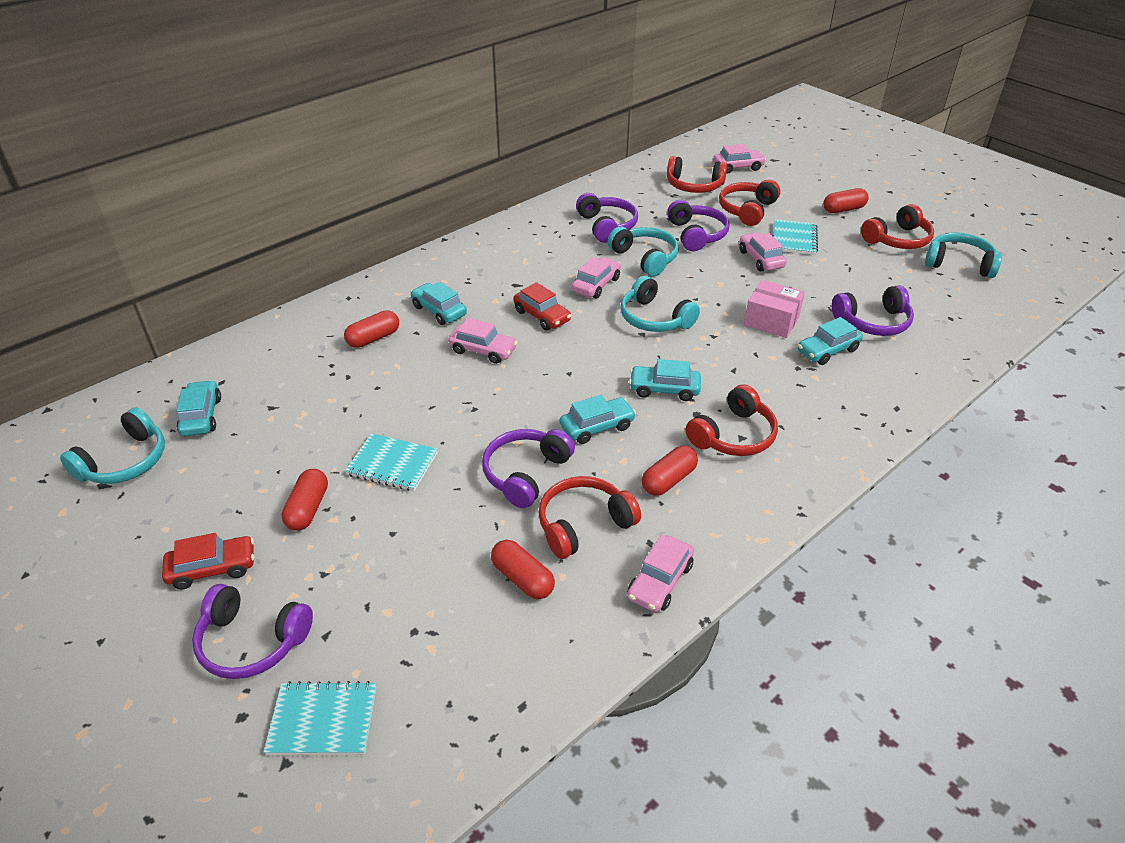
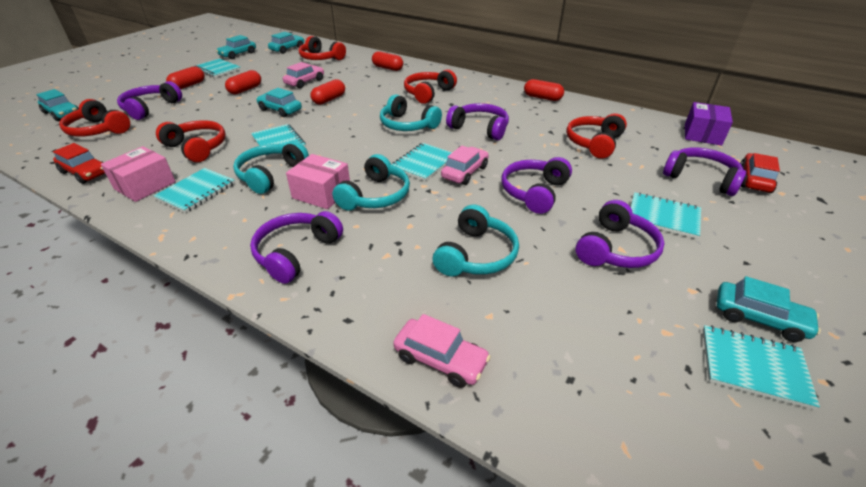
pink box: [744,280,805,338] = 1 -> [101,146,176,202] [286,154,350,209] = 2
pink car: [448,318,517,364] [572,257,621,299] [627,535,694,612] [713,144,766,174] [739,232,787,271] = 5 -> [283,62,324,88] [393,314,491,388] [441,146,489,185] = 3
purple box: none = 0 -> [685,102,733,146] = 1
purple headphones: [192,584,313,679] [482,429,575,508] [576,193,638,243] [667,200,730,251] [832,285,914,336] = 5 -> [117,81,182,120] [250,211,343,284] [446,103,509,140] [502,157,572,214] [576,200,665,268] [663,147,746,196] = 6
turquoise notebook: [264,681,376,755] [345,433,438,491] [774,219,818,255] = 3 -> [154,168,235,213] [195,59,241,78] [251,124,306,158] [392,143,452,181] [631,192,701,239] [703,325,820,410] = 6

